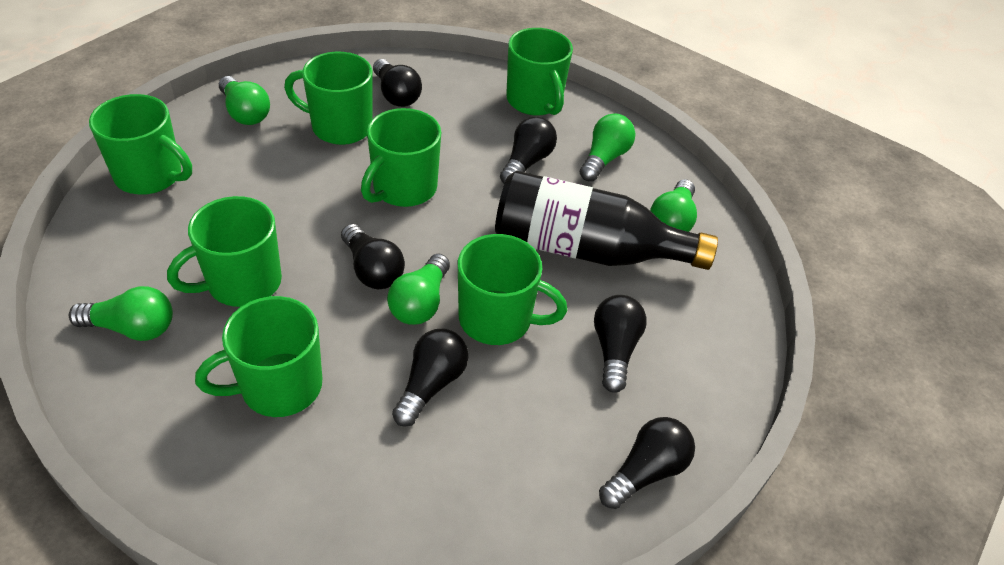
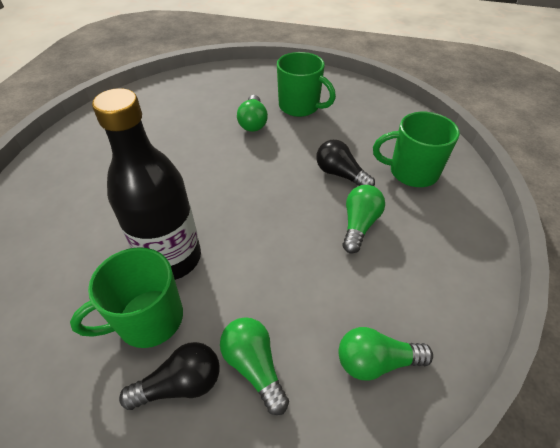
black light bulb: [341,224,405,289] [373,59,422,107] [392,329,468,427] [500,116,557,184] [594,295,647,393] [599,417,695,509] = 6 -> [119,342,219,410] [316,140,375,186] = 2
green light bulb: [69,286,173,341] [219,76,270,125] [387,254,450,325] [580,113,635,182] [650,179,697,232] = 5 -> [220,317,289,415] [237,95,268,132] [338,327,433,381] [343,185,385,254] = 4
green mug: [89,94,192,195] [167,196,282,307] [195,296,322,417] [284,52,373,145] [361,108,441,207] [458,234,567,345] [506,28,573,116] = 7 -> [70,247,183,348] [277,52,336,117] [373,112,460,187] = 3

